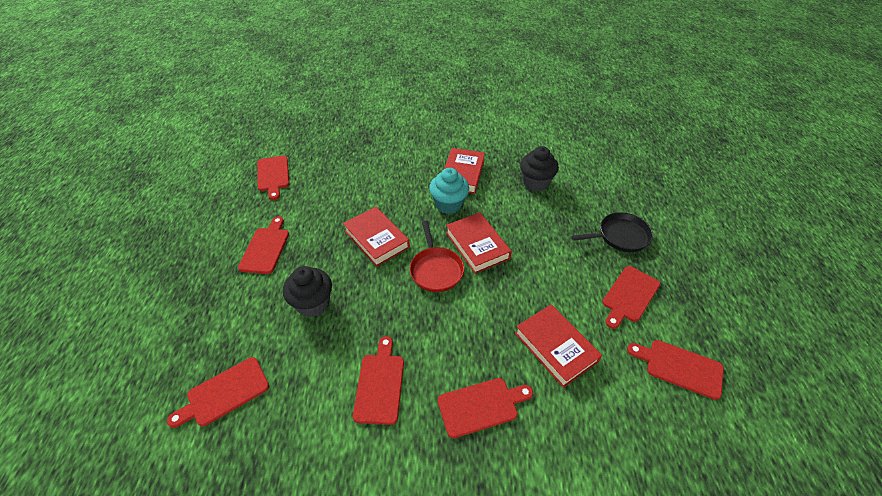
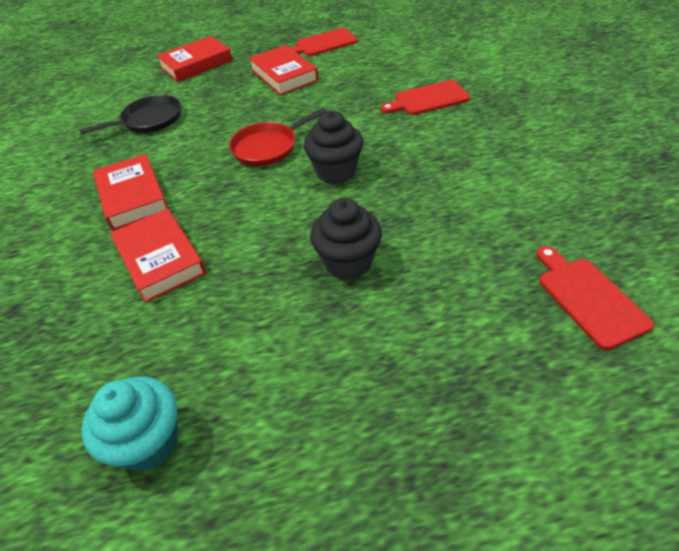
red cutting board: [167,357,269,428] [238,216,289,274] [257,156,289,200] [353,336,404,425] [438,378,533,438] [602,266,660,329] [627,340,724,400] = 7 -> [291,28,358,56] [380,80,470,115] [536,246,654,350] = 3

